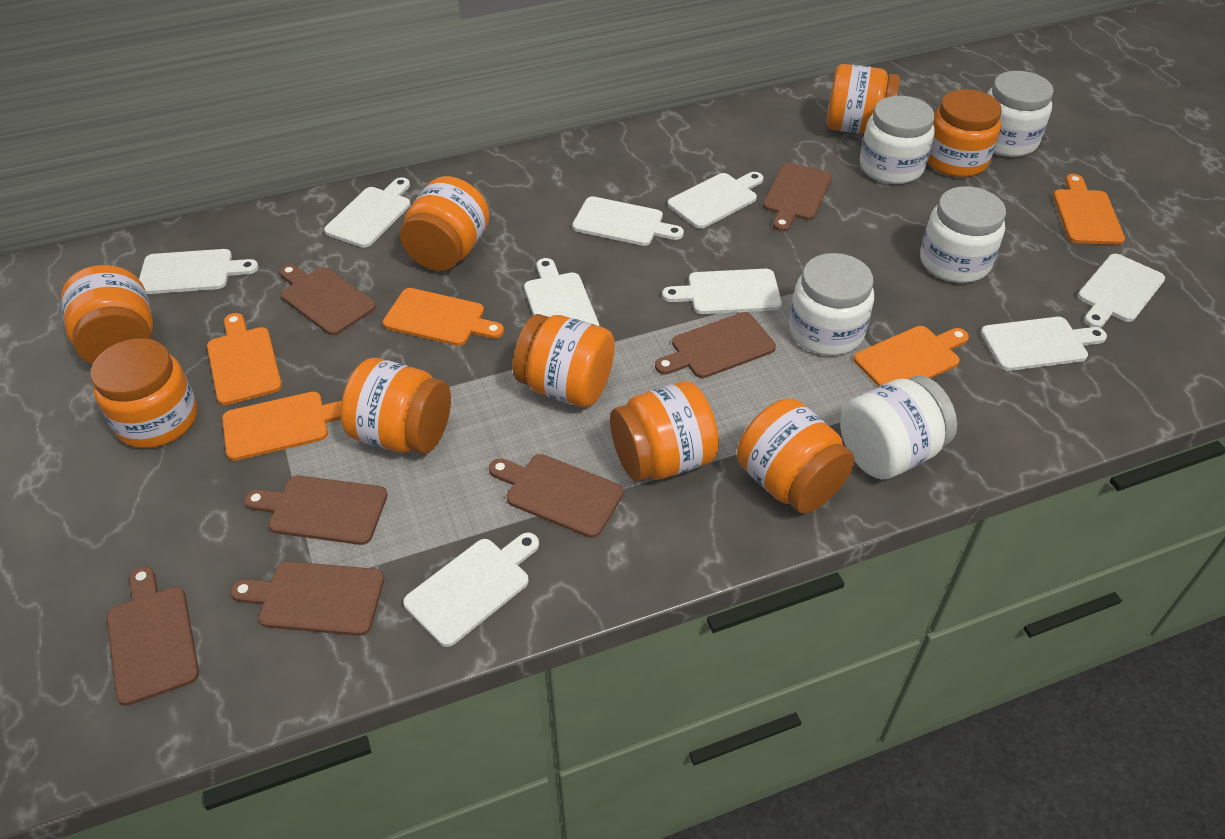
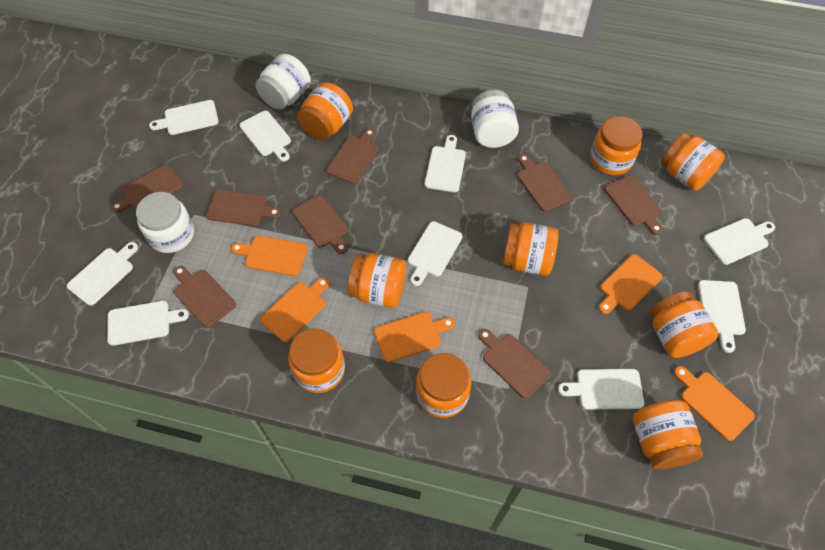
brown cutting board: [107,566,199,706] [230,561,384,636] [244,475,388,545] [279,264,376,335] [489,454,624,538] [655,312,776,378] [763,163,832,232] = 7 -> [111,164,183,213] [174,266,236,328] [206,190,281,226] [292,195,348,254] [327,128,378,184] [478,329,551,399] [517,154,572,212] [604,175,663,235] = 8
white jar: [789,253,874,355] [840,376,957,480] [860,96,934,184] [920,186,1006,283] [987,71,1054,157] = 5 -> [136,192,194,253] [256,54,311,110] [471,90,519,148] = 3

